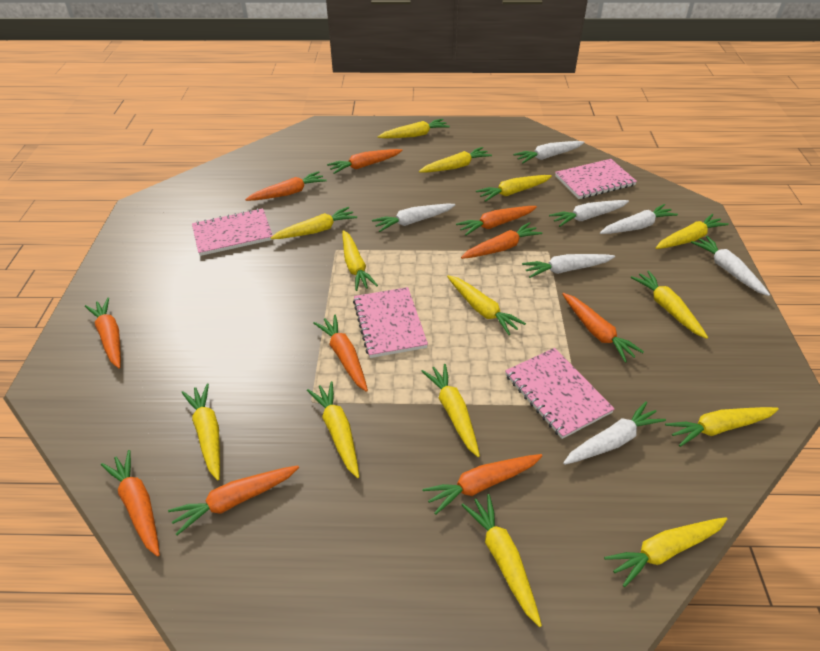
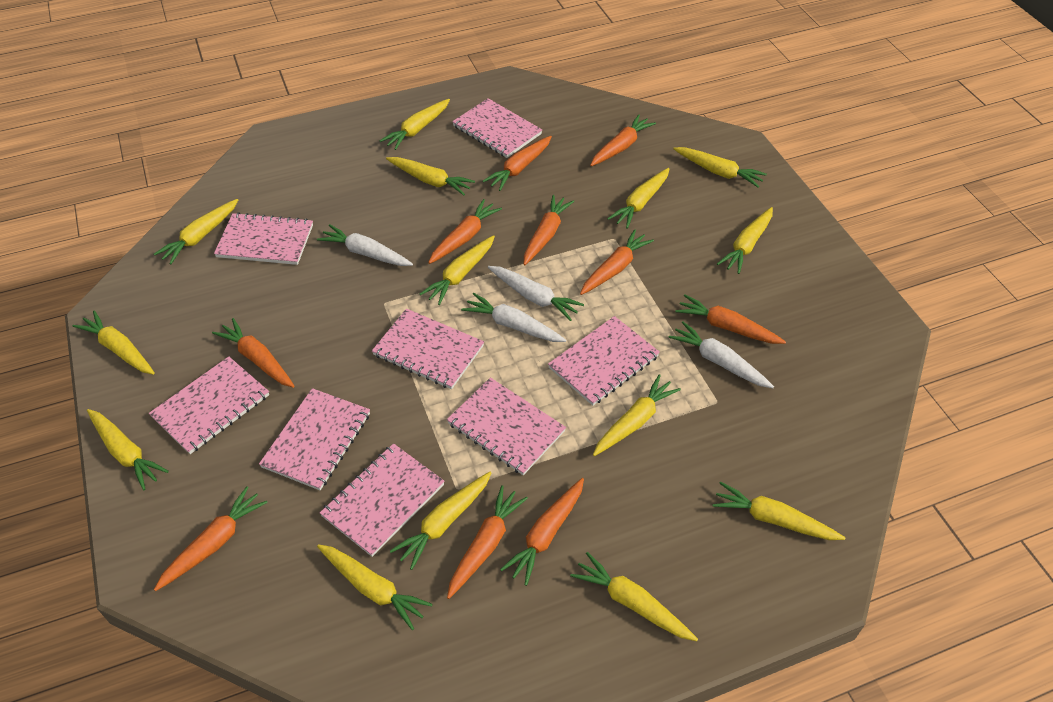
pink notebook: [192,208,273,256] [353,287,428,358] [505,348,615,439] [555,159,637,199] = 4 -> [149,356,269,454] [214,212,313,265] [259,388,370,490] [320,443,445,557] [372,309,484,389] [447,377,566,475] [452,98,542,158] [548,316,660,406] = 8
white carrot: [372,204,455,232] [513,141,584,164] [522,254,615,278] [549,200,629,227] [563,401,666,465] [600,204,678,234] [691,236,770,296] = 7 -> [317,224,413,266] [461,293,566,342] [488,266,584,321] [668,321,774,388] = 4

